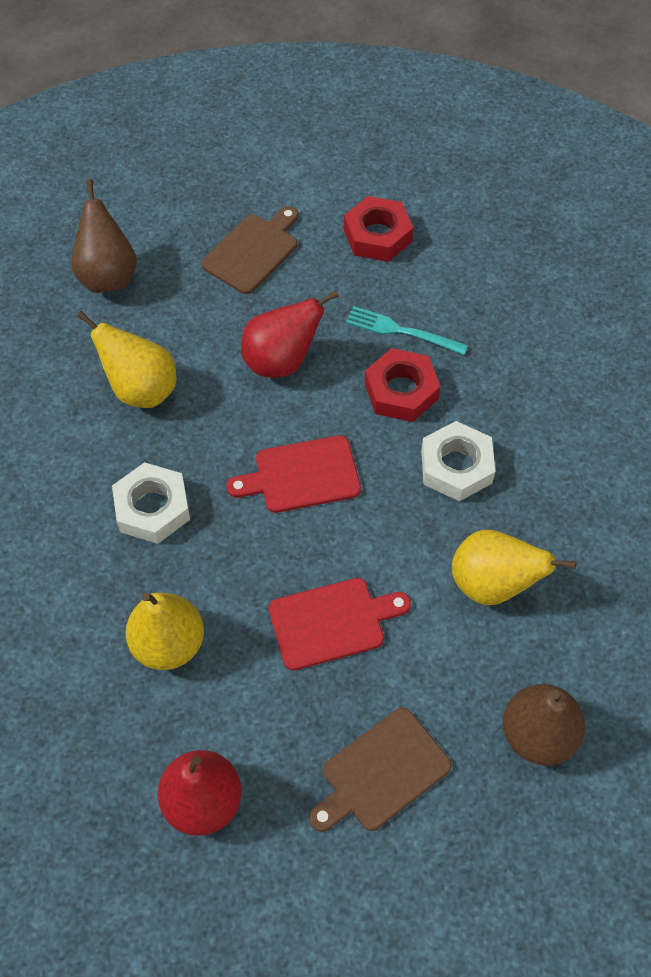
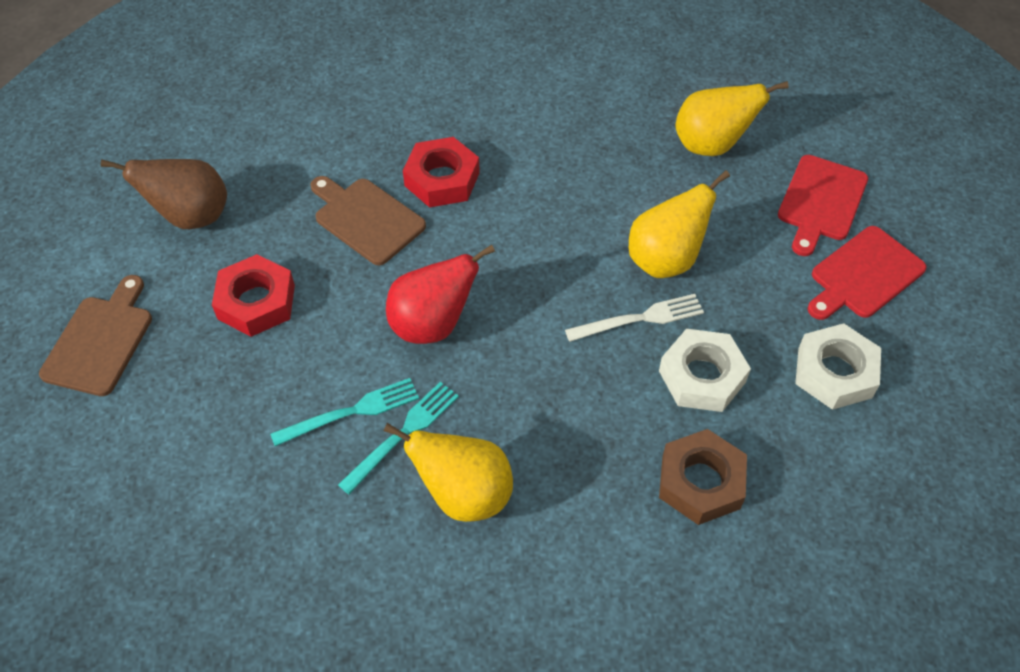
brown nut: none = 0 -> [659,429,747,525] = 1
brown pear: [71,179,137,293] [503,684,585,766] = 2 -> [101,159,227,229] = 1
red pear: [158,750,242,836] [241,290,339,378] = 2 -> [386,245,495,344] = 1
turquoise fork: [346,306,468,355] = 1 -> [270,378,419,446] [338,382,459,494] = 2
white fork: none = 0 -> [565,294,704,342] = 1

